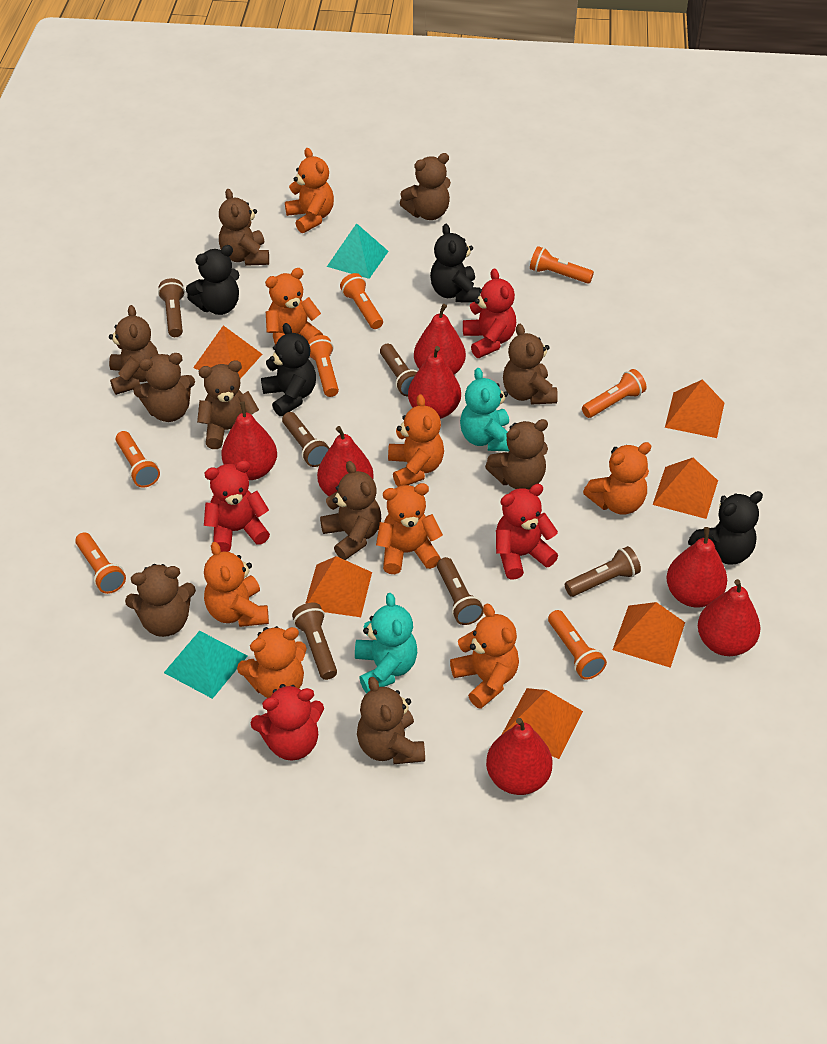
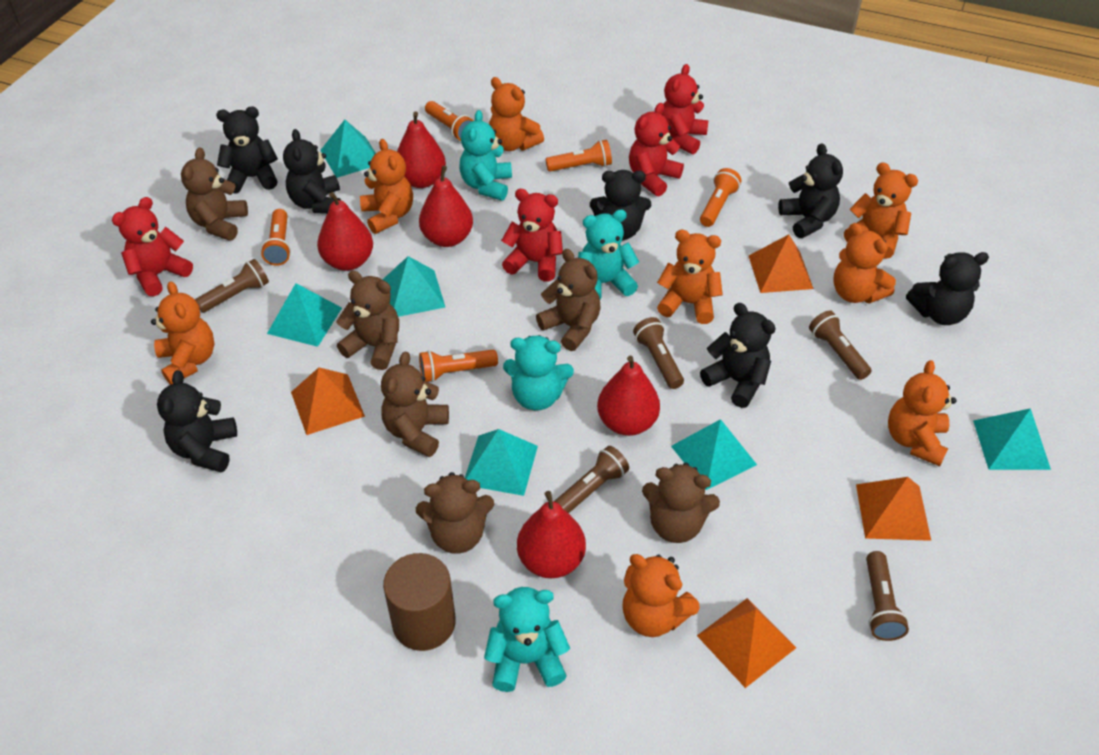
black teddy bear: [186,245,239,315] [261,323,316,416] [430,224,480,303] [688,491,763,565] = 4 -> [157,370,237,473] [216,107,278,194] [283,129,341,214] [590,170,651,240] [700,303,776,408] [778,143,843,238] [906,252,989,325] = 7
brown cylinder: none = 0 -> [383,553,456,651] = 1
brown flashlight: [158,278,185,337] [282,412,329,467] [292,603,337,680] [380,344,418,396] [437,557,484,625] [565,546,641,597] = 6 -> [195,259,269,313] [554,446,629,513] [633,317,684,389] [809,310,871,380] [866,551,909,641] = 5
brown teddy bear: [109,305,158,395] [125,564,196,637] [133,353,195,422] [197,360,259,449] [219,189,269,266] [320,461,381,560] [357,677,425,764] [400,153,451,220] [485,419,548,489] [503,324,558,405] = 10 -> [181,147,248,241] [336,270,399,370] [381,351,449,457] [416,472,494,554] [536,249,601,351] [642,463,720,543] = 6
orange flashlight: [75,532,126,594] [116,431,160,488] [308,335,339,397] [340,273,383,329] [530,246,594,284] [548,610,607,680] [582,369,647,418] = 7 -> [261,209,291,266] [419,350,498,382] [425,101,474,141] [546,140,612,172] [700,168,741,227] = 5
orange pyramid: [193,325,262,379] [305,556,372,617] [502,688,583,759] [613,602,685,668] [652,458,718,519] [665,379,724,438] = 6 -> [291,367,365,435] [697,598,796,688] [749,234,814,293] [856,477,931,541] = 4
red pear: [221,401,277,480] [317,426,374,496] [408,346,461,419] [414,304,466,375] [486,718,553,795] [666,527,727,608] [698,579,761,656] = 7 -> [317,192,373,271] [397,112,446,188] [419,166,473,247] [517,491,586,578] [597,356,660,436] = 5
turquoise pyramid: [164,631,247,699] [327,223,389,279] = 2 -> [267,283,342,347] [320,120,376,178] [382,256,445,317] [465,429,538,496] [671,419,757,490] [973,408,1051,470] = 6
turquoise teddy bear: [355,593,417,693] [460,368,510,451] = 2 -> [459,110,512,201] [484,587,570,692] [503,335,574,410] [578,209,639,299] = 4

